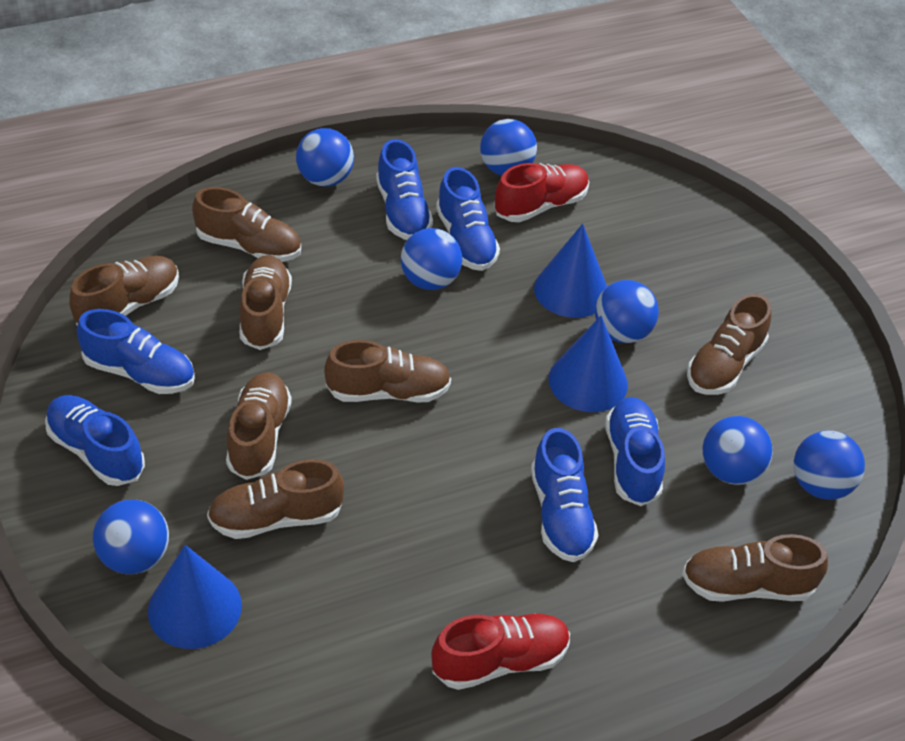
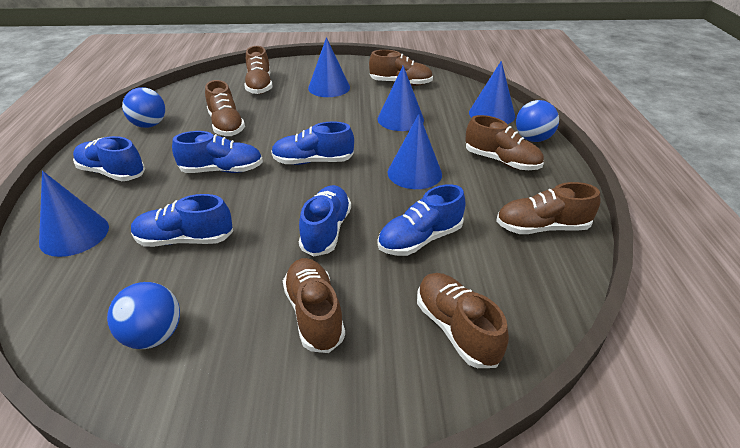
blue ball: [93,500,169,574] [296,128,354,187] [401,228,462,290] [480,119,537,176] [595,280,659,343] [703,416,773,485] [794,431,865,500] = 7 -> [107,282,180,349] [122,87,165,128] [516,100,559,142] = 3
blue cone: [148,545,242,649] [534,224,607,318] [549,316,628,412] = 3 -> [39,171,109,257] [308,37,350,97] [378,66,424,131] [388,114,442,189] [469,61,515,124] = 5
brown shoe: [69,256,179,326] [192,187,301,262] [207,459,344,539] [226,372,292,480] [239,255,292,350] [324,340,451,402] [682,534,828,602] [687,294,772,395] = 8 -> [205,80,245,136] [244,46,272,94] [283,258,345,353] [369,50,433,86] [417,273,509,368] [465,115,544,170] [496,182,601,234] = 7
red shoe: [431,613,570,690] [494,163,589,222] = 2 -> none = 0

